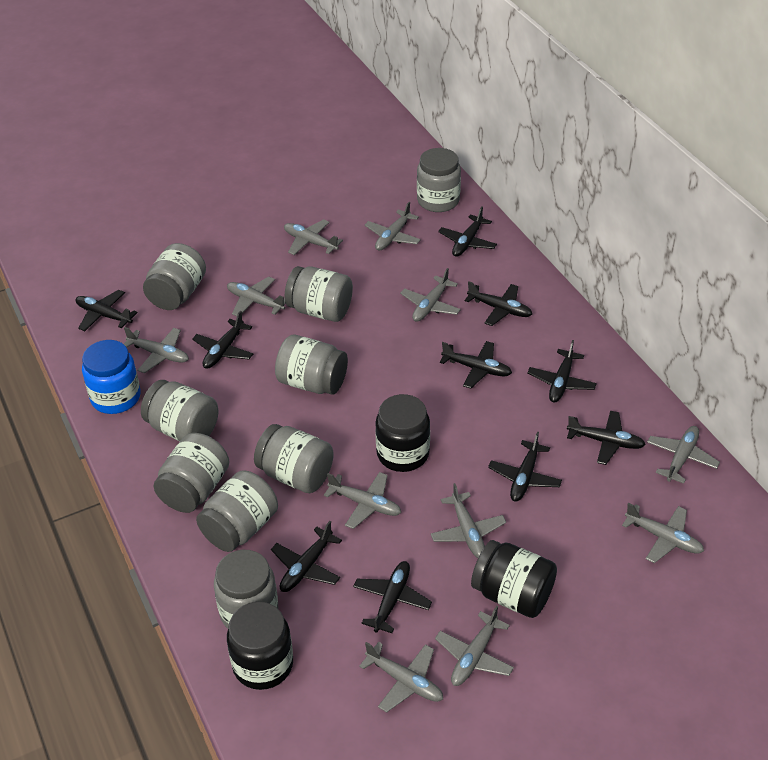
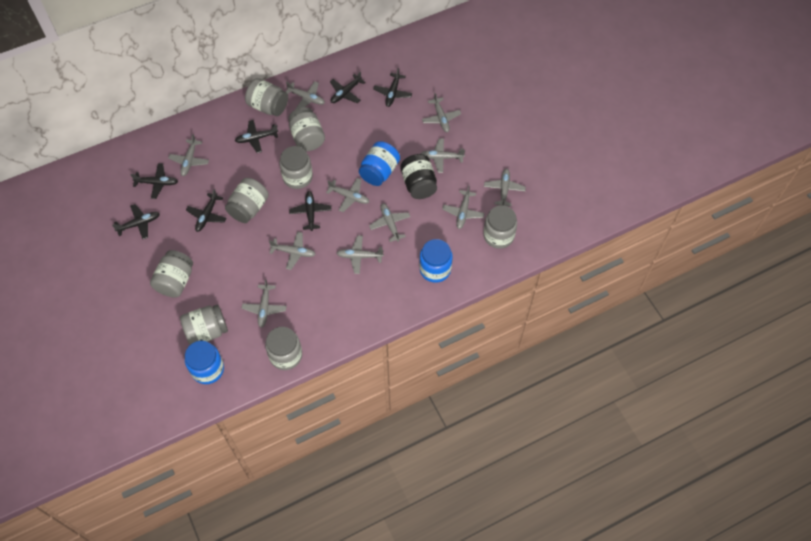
black jar: [227,602,293,690] [375,394,430,472] [471,540,557,618] = 3 -> [400,154,437,199] = 1
black plane: [76,290,138,331] [192,311,253,369] [271,521,342,592] [353,561,432,633] [438,207,497,257] [440,341,512,389] [465,281,532,326] [488,432,562,502] [527,340,597,403] [567,411,646,465] = 10 -> [112,204,160,239] [130,163,178,199] [186,189,227,232] [235,120,278,153] [289,191,332,231] [330,71,366,103] [373,68,412,107] = 7
blue jar: [82,340,141,414] = 1 -> [185,341,224,384] [359,141,400,186] [419,239,453,283] = 3
grey jar: [141,380,218,441] [143,243,206,310] [153,433,229,513] [196,470,278,552] [214,550,278,628] [254,424,334,493] [275,335,348,395] [285,266,353,322] [417,148,461,212] = 9 -> [150,250,193,298] [180,304,228,345] [225,178,269,223] [245,78,288,116] [265,327,302,370] [280,146,313,189] [288,107,325,151] [483,205,517,249] = 8

